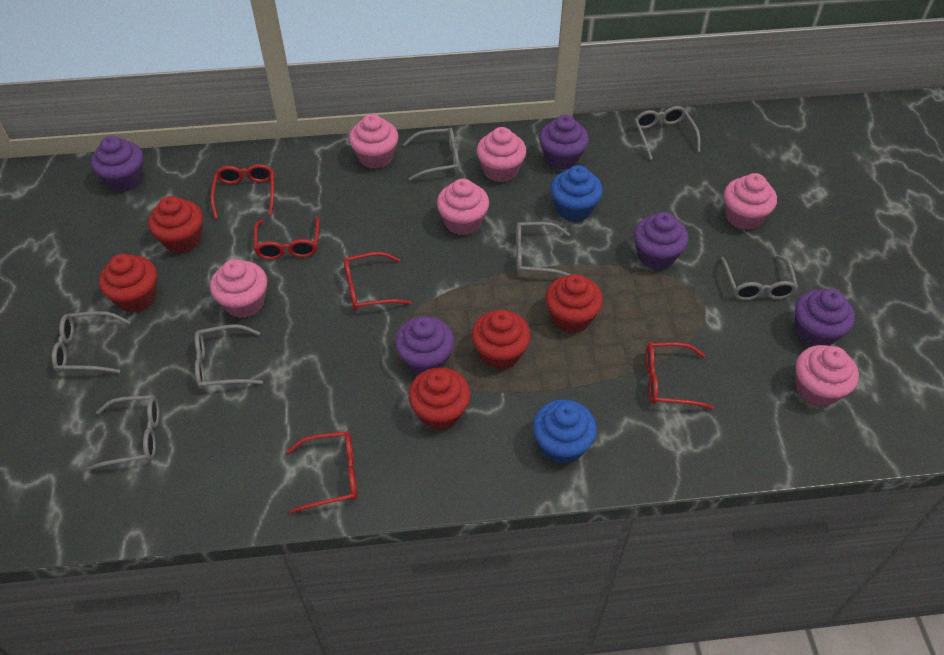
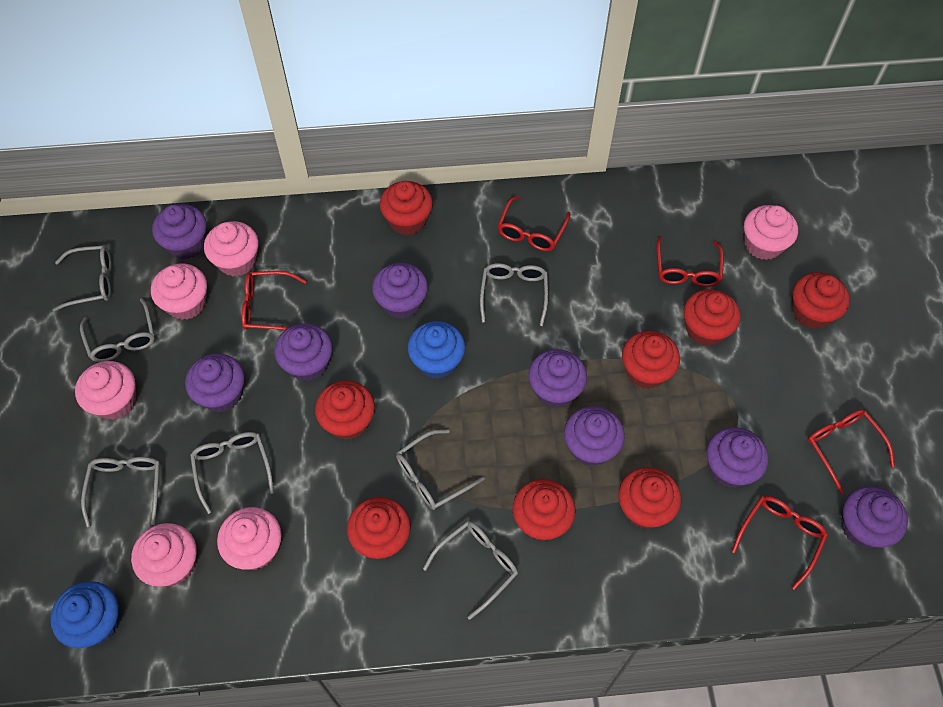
purple cupcake: [91,136,143,192] [395,316,454,375] [539,115,589,170] [634,212,689,270] [795,289,855,346] = 5 -> [152,204,207,259] [185,354,245,412] [274,324,332,381] [372,263,428,319] [528,349,587,408] [564,406,625,466] [707,427,768,488] [841,486,908,548] = 8
red cupcake: [99,254,157,313] [148,196,203,253] [408,367,471,430] [471,310,531,370] [545,274,603,333] = 5 -> [315,380,375,440] [347,497,411,559] [380,181,433,235] [512,479,576,541] [619,467,681,529] [622,331,680,389] [683,289,741,346] [792,272,850,329] = 8

